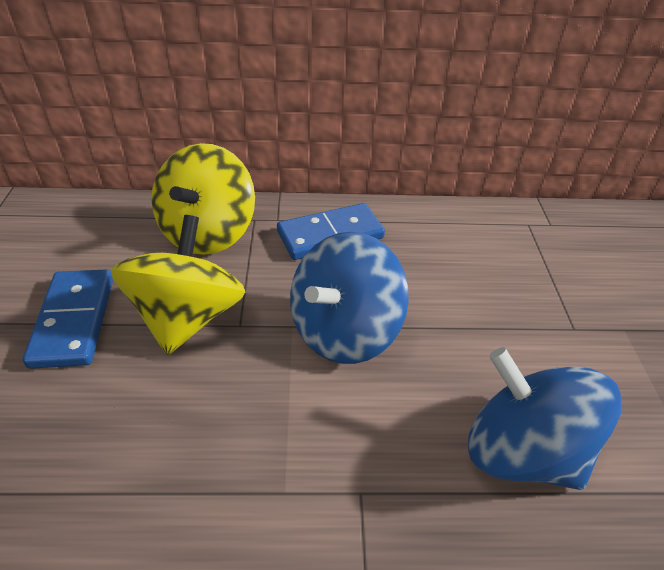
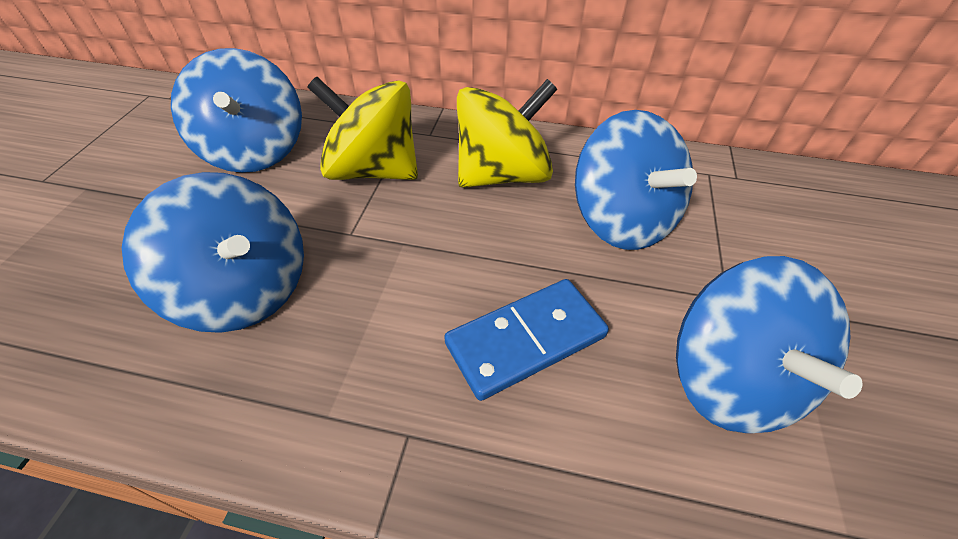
blue domino: [23,269,113,369] [277,203,385,260] = 2 -> [444,279,609,401] = 1
blue spinning top: [290,232,409,364] [468,347,621,490] = 2 -> [122,172,304,333] [171,48,302,173] [575,110,697,250] [676,256,863,433] = 4

